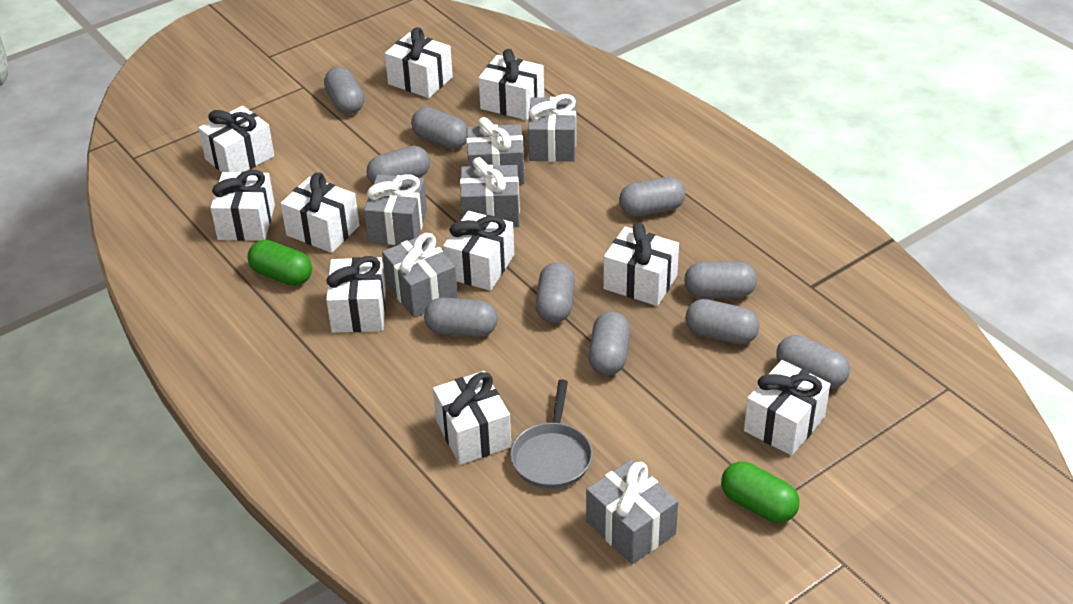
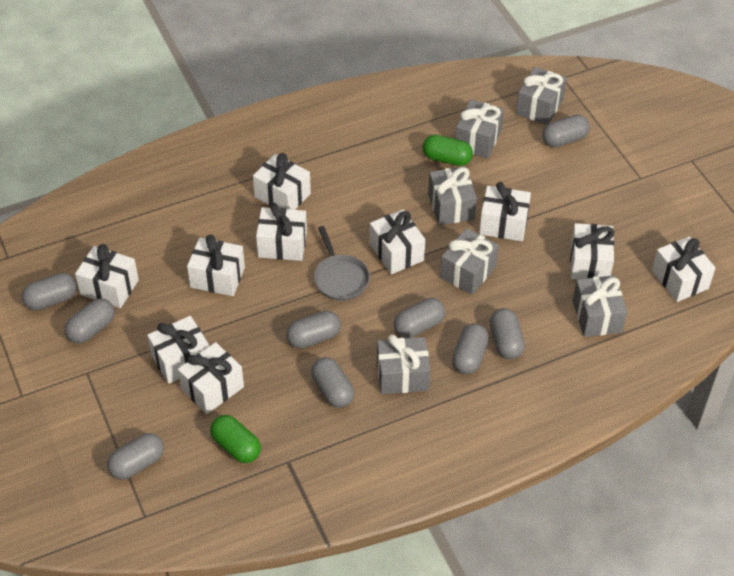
grey capsule: [324,67,364,114] [366,146,430,184] [411,107,468,149] [424,298,497,337] [535,262,575,323] [588,311,630,375] [619,177,686,217] [684,262,757,298] [685,299,759,344] [776,335,850,389] = 10 -> [22,273,77,310] [64,298,115,344] [107,433,164,480] [286,311,341,349] [311,357,354,408] [394,298,445,338] [452,324,489,374] [490,308,525,359] [542,115,590,147] = 9

